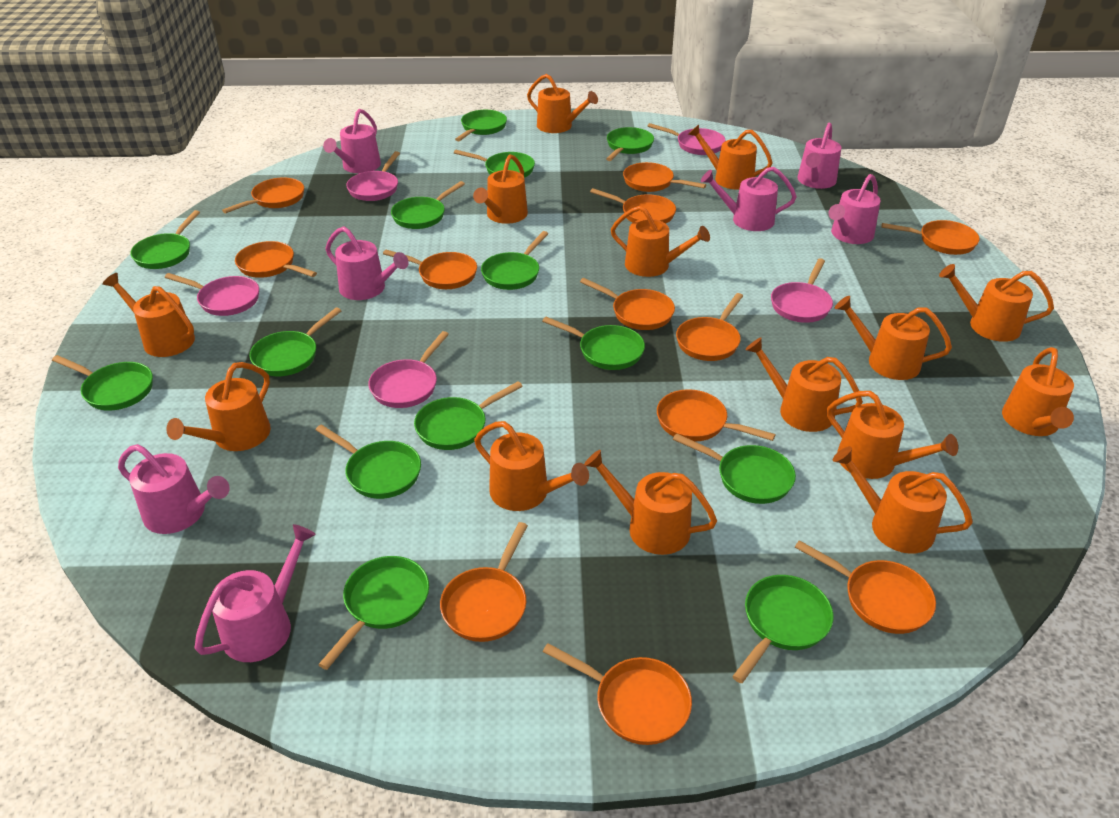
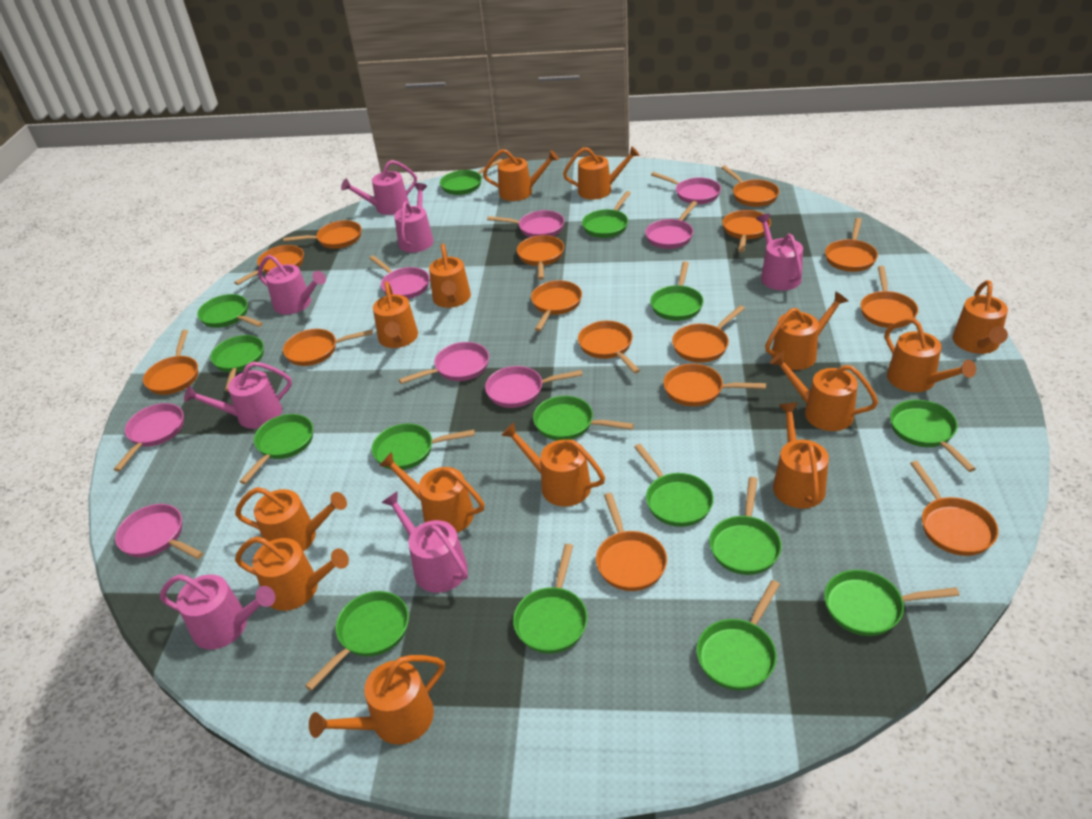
green pan: [52,355,153,411] [130,210,200,269] [250,307,341,376] [316,424,421,499] [318,556,429,670] [391,181,465,229] [414,381,523,450] [454,150,535,178] [455,110,507,141] [481,231,548,290] [542,317,645,370] [606,127,654,161] [673,433,796,504] [732,575,833,683] = 14 -> [197,294,263,328] [210,335,264,392] [240,414,313,484] [305,591,409,691] [371,423,475,470] [440,159,502,195] [513,544,588,654] [533,396,634,440] [582,191,631,238] [634,444,714,527] [650,261,704,321] [696,580,780,691] [709,477,782,575] [824,570,960,636] [890,400,976,472] = 15
orange pan: [222,177,304,213] [235,241,317,278] [383,250,477,289] [440,522,528,642] [543,643,692,745] [580,278,675,330] [590,188,676,224] [623,162,706,192] [657,389,776,442] [676,293,743,361] [795,540,936,634] [881,220,980,255] = 12 -> [143,330,198,395] [234,245,304,285] [283,220,361,249] [283,329,373,366] [517,235,564,280] [531,280,582,331] [578,321,640,374] [596,493,667,591] [663,364,766,406] [672,305,745,363] [721,166,779,207] [722,210,771,252] [825,218,878,272] [861,266,918,328] [910,461,998,556] = 15
pink pan: [165,273,259,316] [346,151,400,201] [368,331,449,408] [648,123,726,155] [771,258,833,323] = 5 -> [113,403,184,472] [115,504,203,559] [369,255,430,299] [399,342,489,384] [485,366,583,408] [487,210,565,237] [645,201,697,249] [651,172,721,204] = 8

